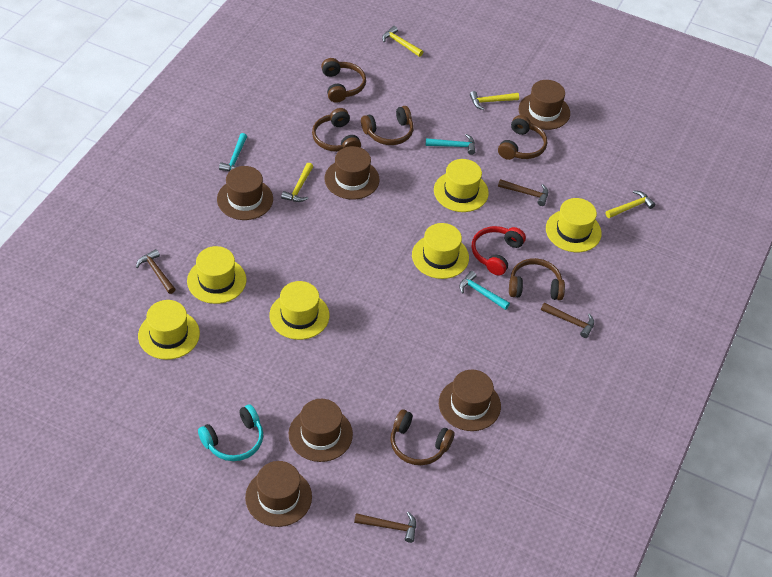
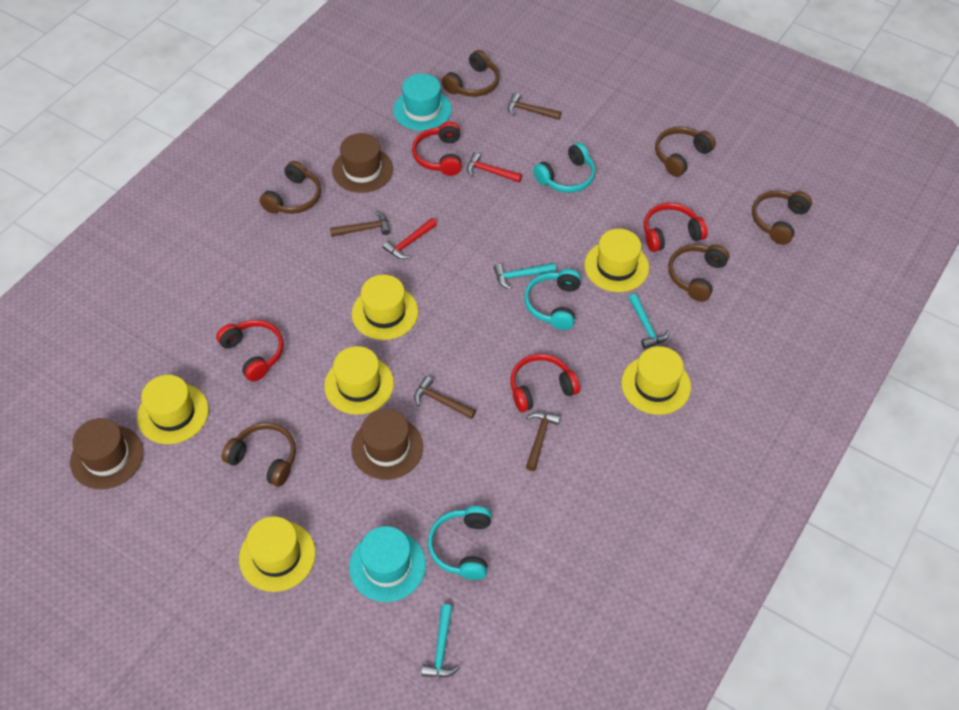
brown hat: [217,166,273,220] [245,461,312,527] [289,399,353,462] [325,146,379,200] [439,370,501,431] [518,80,570,130] = 6 -> [70,418,144,489] [332,133,393,193] [351,409,423,480] = 3
red hammer: none = 0 -> [383,218,437,259] [467,152,522,182] = 2
red headphones: [471,226,526,276] = 1 -> [216,320,284,382] [412,122,462,176] [510,354,580,412] [644,203,708,252] = 4
turquoise hat: none = 0 -> [349,526,426,602] [393,74,452,131] = 2
turquoise headphones: [198,405,263,461] = 1 -> [428,506,491,580] [524,269,581,330] [533,143,595,193] = 3
yellow hammer: [281,163,313,202] [382,26,423,57] [470,91,519,110] [606,190,655,218] = 4 -> none = 0

